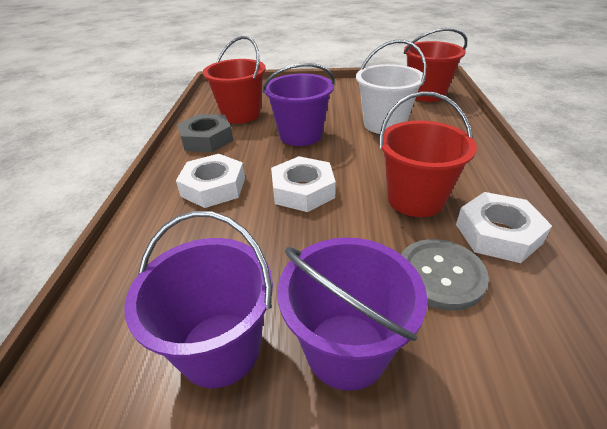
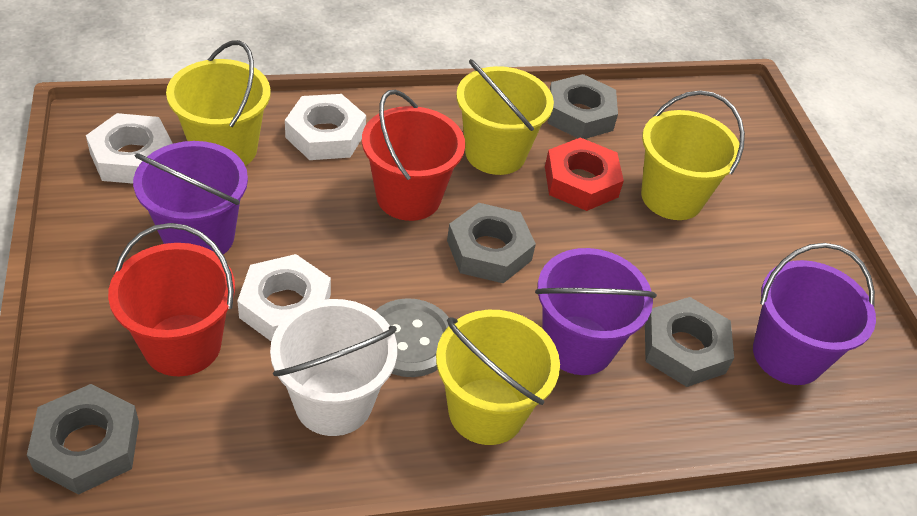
grey nut: [177,114,233,152] = 1 -> [27,384,139,495] [447,203,536,283] [548,74,618,139] [645,297,734,387] = 4
red bucket: [203,36,266,124] [379,91,477,217] [404,28,467,102] = 3 -> [108,223,235,376] [362,90,465,221] = 2
red nut: none = 0 -> [545,137,624,211] = 1
yellow bucket: none = 0 -> [166,40,271,166] [436,310,560,445] [456,59,554,175] [641,90,745,220] = 4

